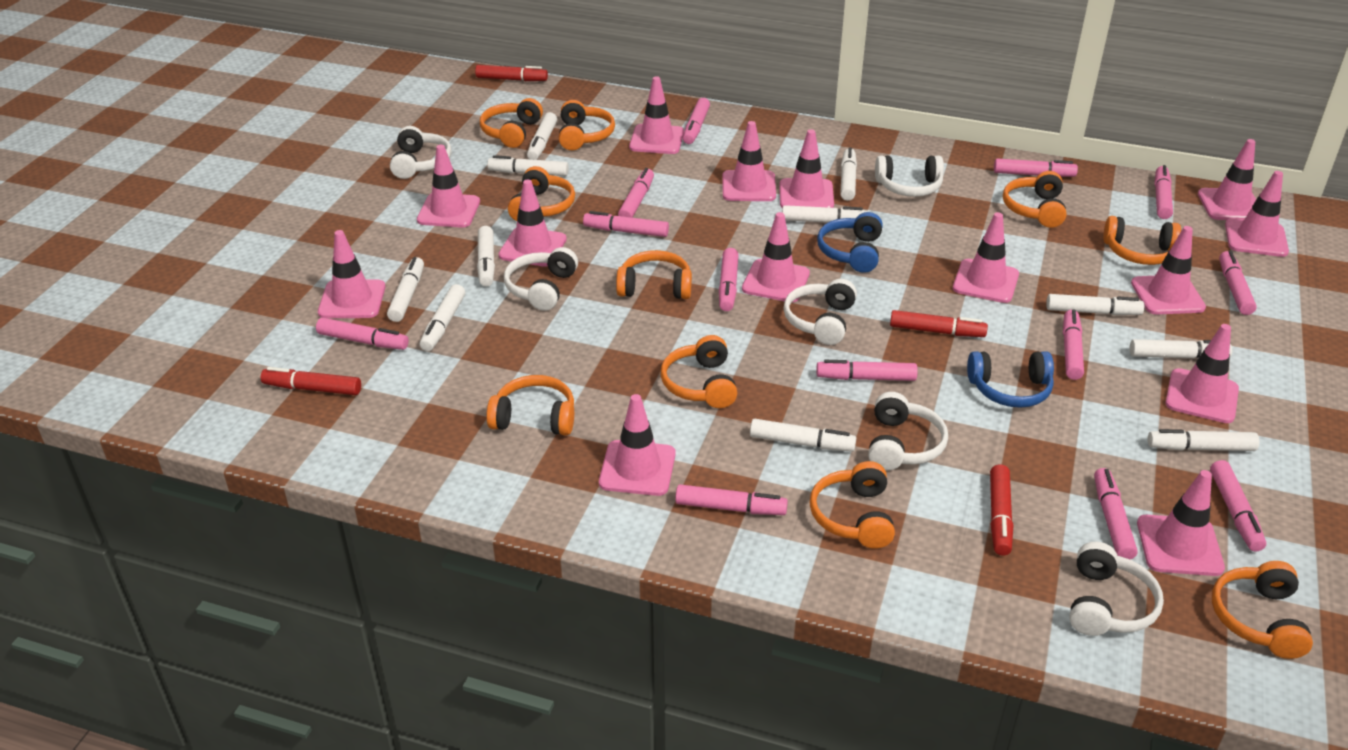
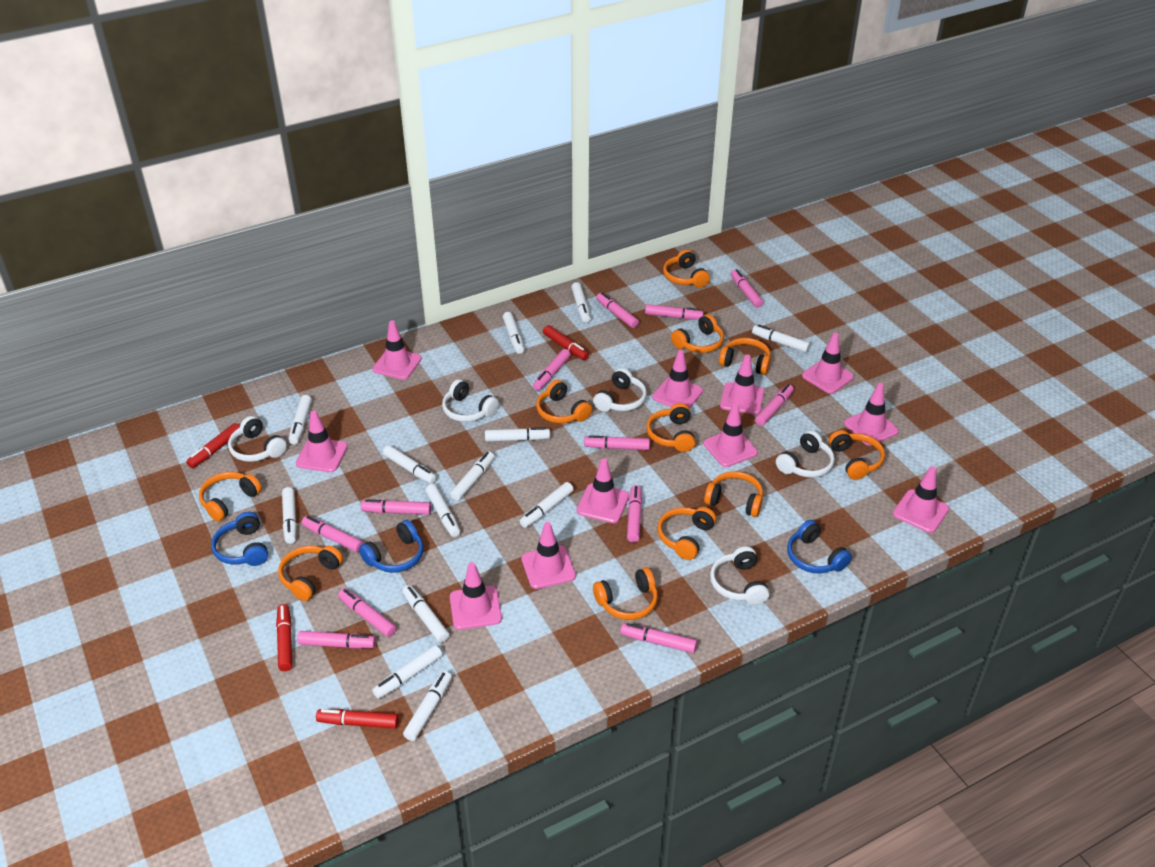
blue headphones: [817,212,883,273] [967,351,1054,408] = 2 -> [211,512,268,566] [359,520,423,573] [787,520,852,574] = 3
orange headphones: [480,98,543,148] [486,375,574,436] [508,166,575,221] [559,100,615,150] [616,250,692,299] [661,335,737,408] [810,461,895,549] [1003,171,1067,228] [1103,216,1181,265] [1212,561,1313,659] = 10 -> [199,472,262,522] [278,546,343,601] [536,380,592,423] [593,567,658,620] [646,403,695,452] [658,507,716,560] [663,249,710,288] [671,314,724,353] [704,471,763,517] [719,338,771,375] [829,430,885,480] = 11
pink marker: [316,318,409,350] [583,211,669,237] [618,168,654,218] [675,484,788,515] [683,98,710,144] [719,248,739,311] [816,360,918,381] [994,159,1078,177] [1063,309,1084,380] [1094,468,1138,559] [1154,165,1173,219] [1210,460,1267,552] [1219,251,1257,315] = 13 -> [297,631,376,648] [302,516,363,552] [338,588,396,637] [361,499,431,515] [533,349,571,391] [584,435,650,450] [596,292,639,328] [620,623,697,653] [627,485,642,542] [645,304,704,320] [731,269,763,308] [755,384,794,426] = 12
pink traffic cone: [318,230,386,318] [417,145,480,228] [498,180,567,267] [599,394,676,496] [629,76,684,154] [723,121,776,201] [742,212,810,302] [780,129,834,208] [953,212,1019,303] [1131,226,1206,315] [1137,470,1225,576] [1165,324,1239,423] [1198,139,1256,220] [1225,171,1289,257] = 14 -> [296,410,348,472] [373,320,422,380] [450,562,502,630] [521,522,576,589] [577,458,629,523] [652,350,703,409] [703,403,758,467] [720,354,765,415] [802,333,854,394] [844,383,899,446] [893,466,949,533] = 11
white headphones: [390,126,451,179] [504,247,578,311] [784,279,857,345] [868,392,948,470] [875,155,944,197] [1069,542,1164,636] = 6 -> [228,416,287,462] [442,379,499,422] [593,368,647,412] [710,546,769,605] [776,431,834,478] = 5
white marker: [387,257,424,322] [420,284,465,351] [477,226,495,287] [487,155,569,176] [527,112,557,160] [750,419,856,452] [782,205,868,223] [840,147,857,201] [1046,294,1144,315] [1130,339,1232,358] [1148,429,1259,451] = 11 -> [282,487,297,544] [289,395,312,445] [372,645,442,699] [383,445,437,484] [403,585,449,642] [403,671,452,741] [425,484,460,537] [450,451,495,501] [485,427,550,442] [503,312,524,354] [520,482,574,528] [571,282,591,323] [752,324,810,352] = 13

